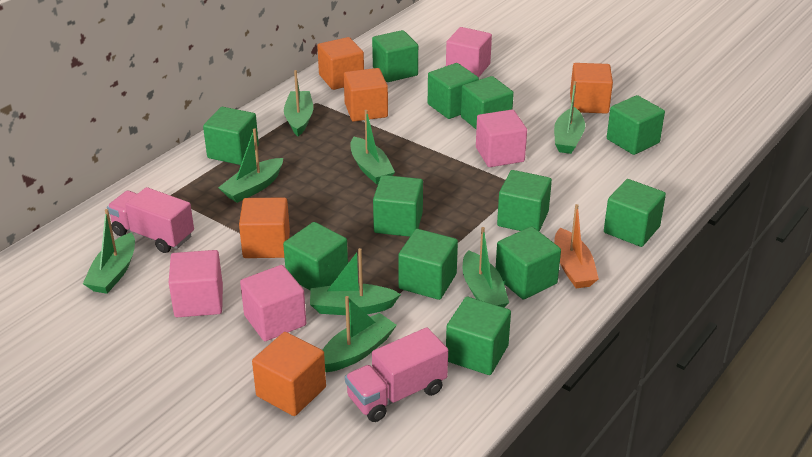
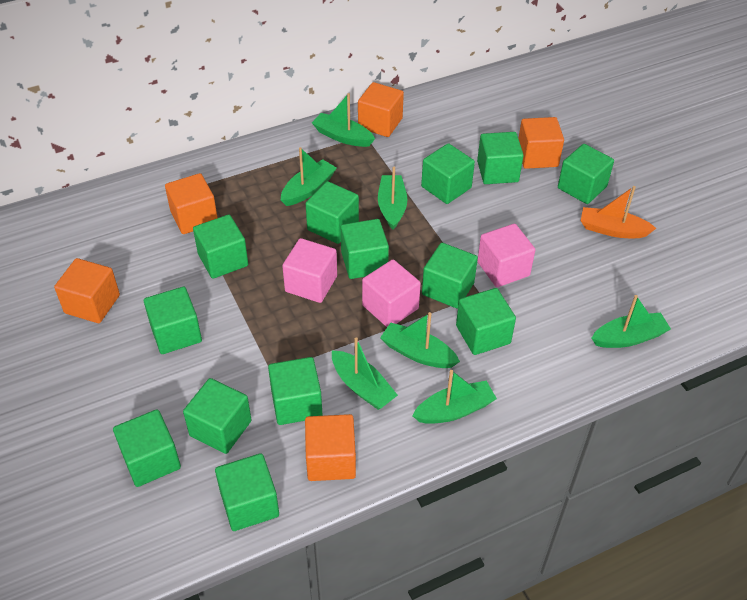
green boat: [83,209,135,294] [218,129,283,203] [284,70,313,136] [310,248,401,315] [323,296,397,372] [350,110,395,184] [463,227,509,307] [554,81,585,154] = 8 -> [281,147,337,206] [312,93,375,147] [332,337,398,410] [378,167,407,230] [380,312,460,368] [412,370,497,424] [592,295,671,348] = 7
green cube: [203,107,259,165] [283,222,348,291] [372,30,418,82] [373,175,423,237] [398,229,458,300] [428,63,479,119] [446,297,511,375] [461,76,514,129] [496,227,561,300] [497,170,552,231] [604,179,666,247] [607,95,665,155] = 12 -> [113,409,181,487] [144,287,202,354] [183,378,251,454] [193,215,248,279] [215,453,279,531] [268,357,322,425] [306,181,359,244] [341,219,389,279] [421,143,475,204] [422,243,478,309] [456,288,516,355] [477,132,524,184] [558,144,614,204] = 13
pink cube: [169,250,223,317] [240,265,306,341] [446,27,492,77] [476,110,527,167] = 4 -> [282,238,337,303] [362,260,421,327] [477,224,535,287] = 3
pink truck: [107,187,194,253] [345,327,448,422] = 2 -> none = 0

